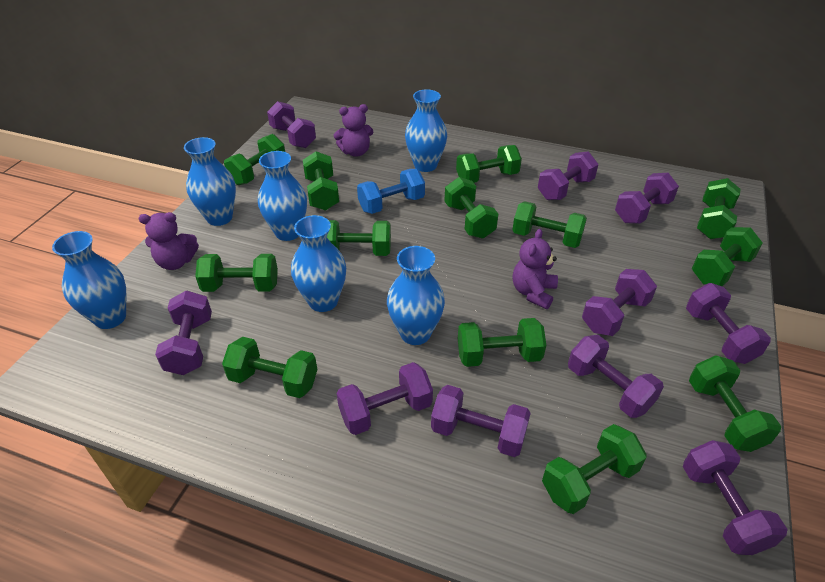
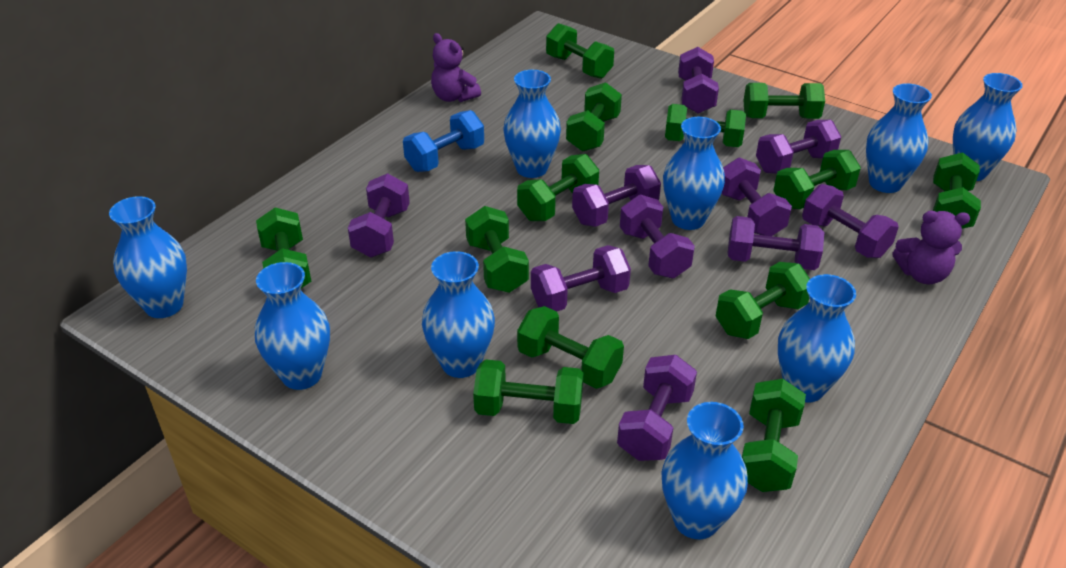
blue vase: [52,231,126,329] [184,137,236,226] [258,151,307,241] [291,215,346,312] [387,246,445,345] [405,90,447,172] = 6 -> [109,196,187,318] [255,262,330,390] [422,251,495,378] [503,70,561,178] [662,402,748,539] [663,117,725,230] [778,274,856,402] [866,83,932,193] [953,73,1023,181] = 9
purple teddy bear: [138,212,199,270] [334,104,373,157] [513,229,558,309] = 3 -> [431,33,481,102] [892,211,970,284] = 2

